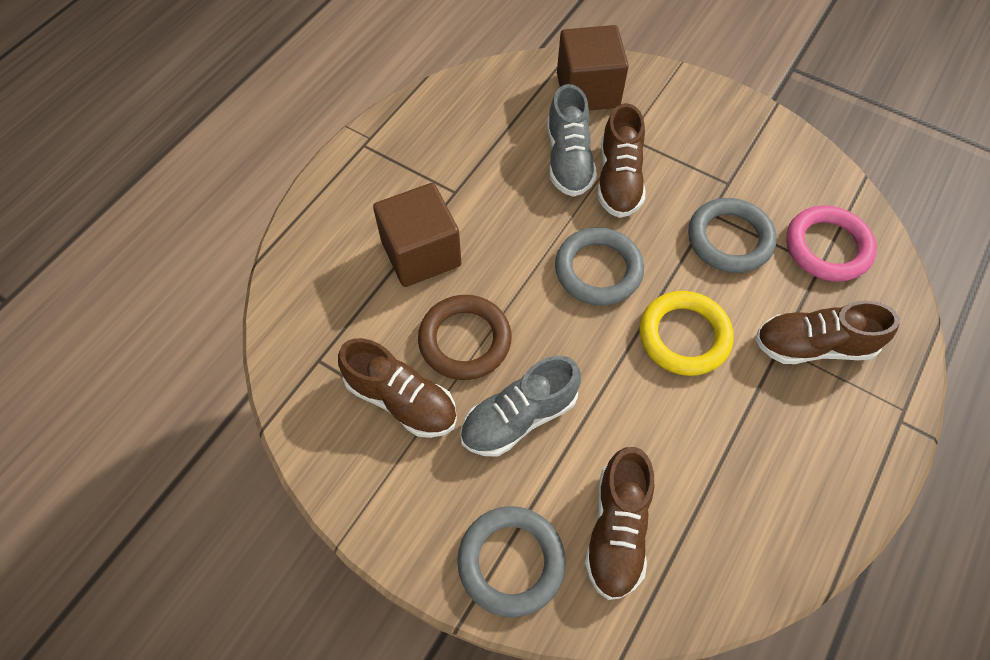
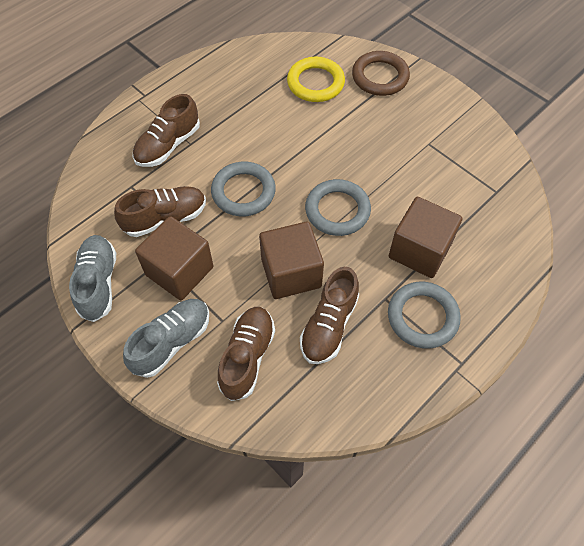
brown cube: [373,183,461,287] [557,25,629,110] = 2 -> [135,216,213,300] [259,222,324,299] [389,197,462,278] = 3
pink ring: [786,205,877,282] = 1 -> none = 0

